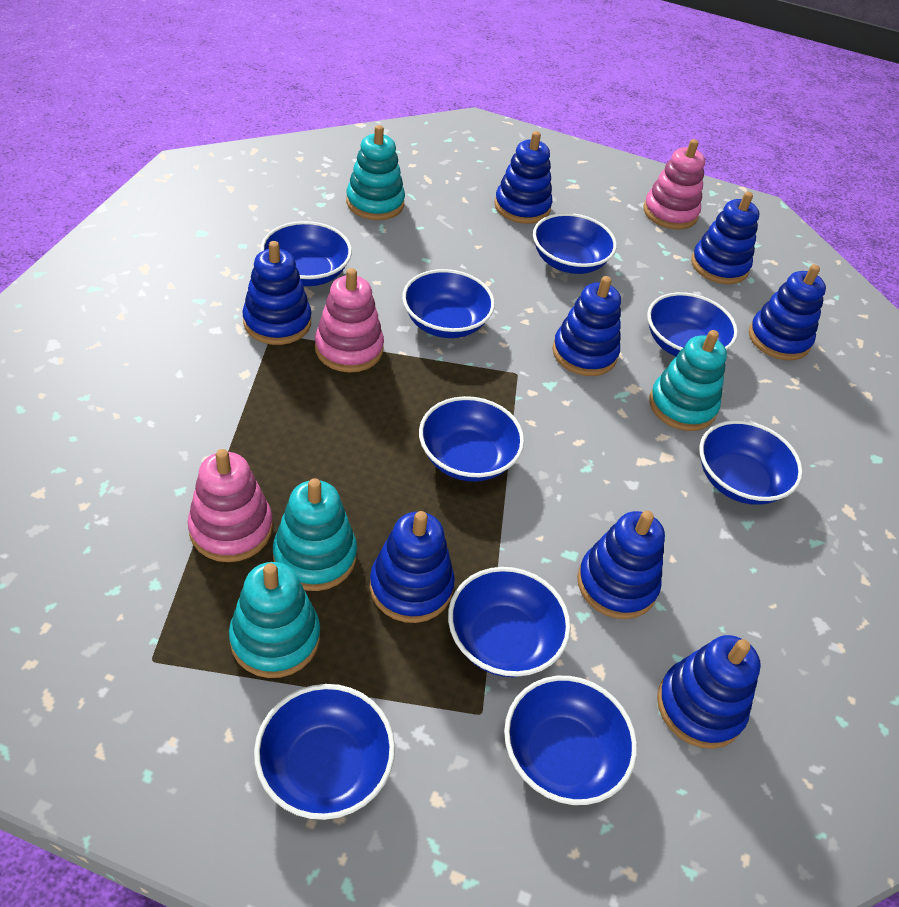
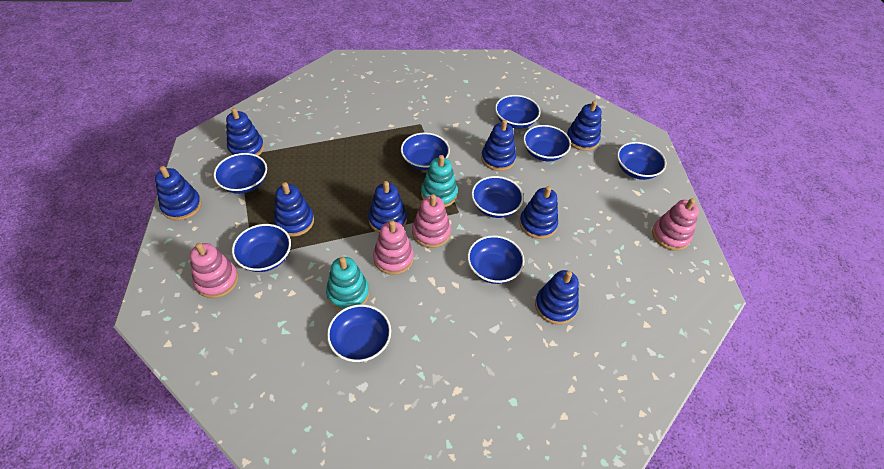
pink stacking toy: [188,449,273,562] [315,268,384,372] [643,139,705,230] = 3 -> [190,243,238,298] [373,220,414,275] [412,194,451,248] [652,198,699,251] = 4
turquoise stacking toy: [229,562,320,678] [273,478,357,591] [346,125,405,220] [649,330,727,431] = 4 -> [326,257,369,311] [421,155,458,207] = 2

